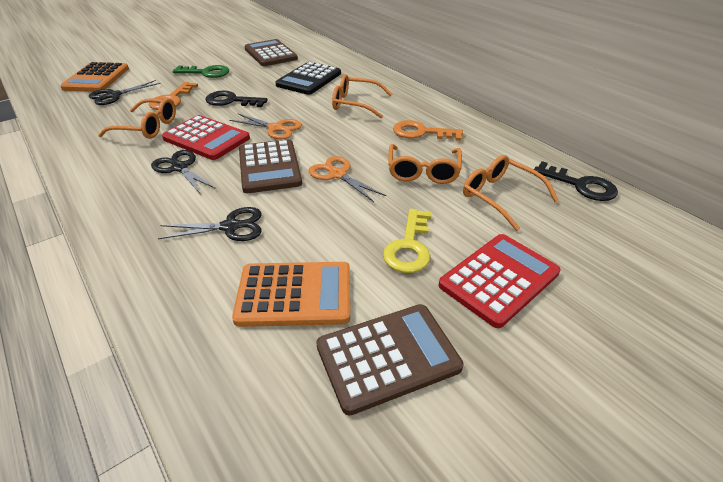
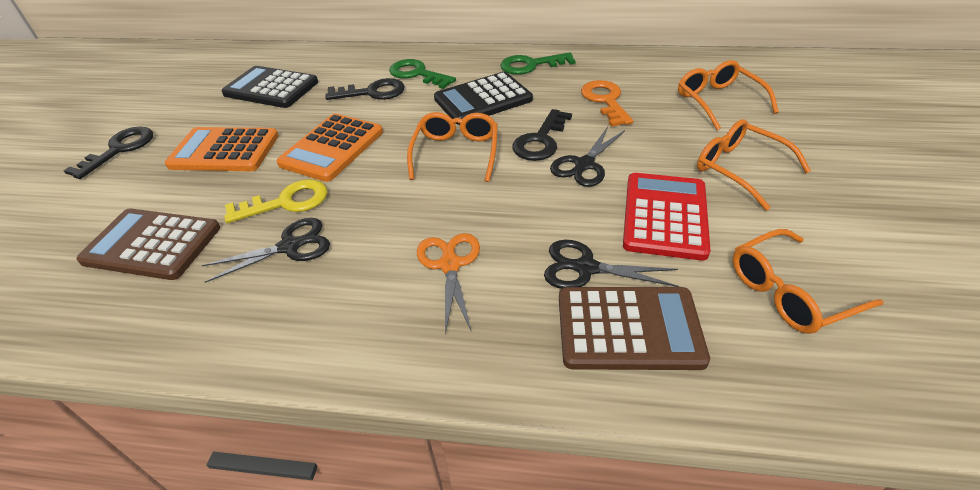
black calculator: [275,62,341,95] = 1 -> [222,66,318,108] [434,72,533,125] = 2
black key: [205,91,268,107] [534,161,618,201] = 2 -> [64,127,153,179] [325,78,405,100] [512,109,572,161] = 3
brown calculator: [239,139,302,193] [245,39,298,66] [316,304,464,416] = 3 -> [77,209,220,280] [559,287,710,370] = 2
green key: [173,65,229,78] = 1 -> [389,59,456,89] [500,52,576,75] = 2
orange key: [149,82,198,110] [393,120,463,141] = 2 -> [581,80,633,127] = 1
orange scissors: [229,113,302,139] [309,156,386,202] = 2 -> [417,233,480,334] = 1
red calculator: [162,115,250,160] [438,234,561,328] = 2 -> [623,173,711,261] = 1

